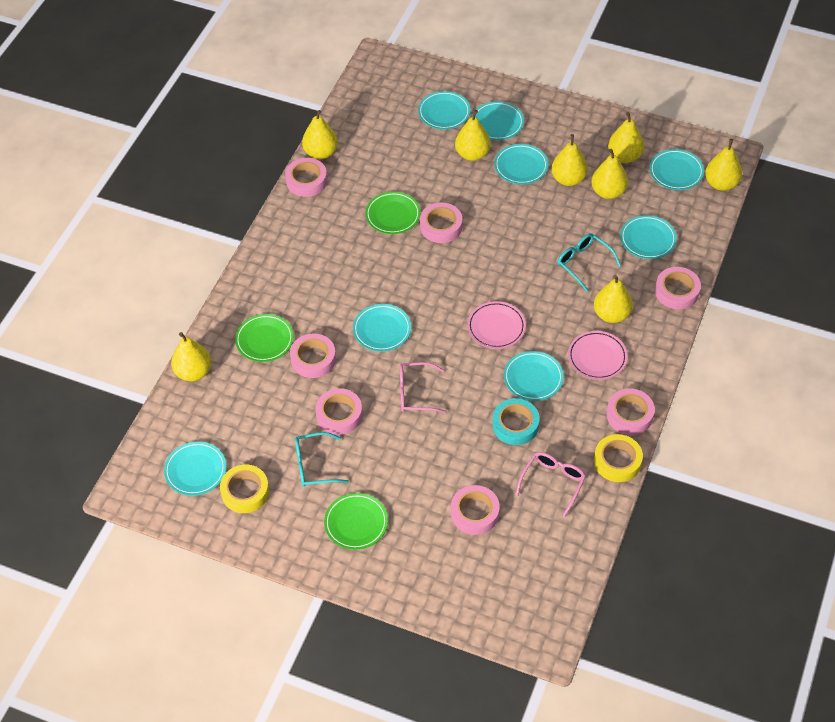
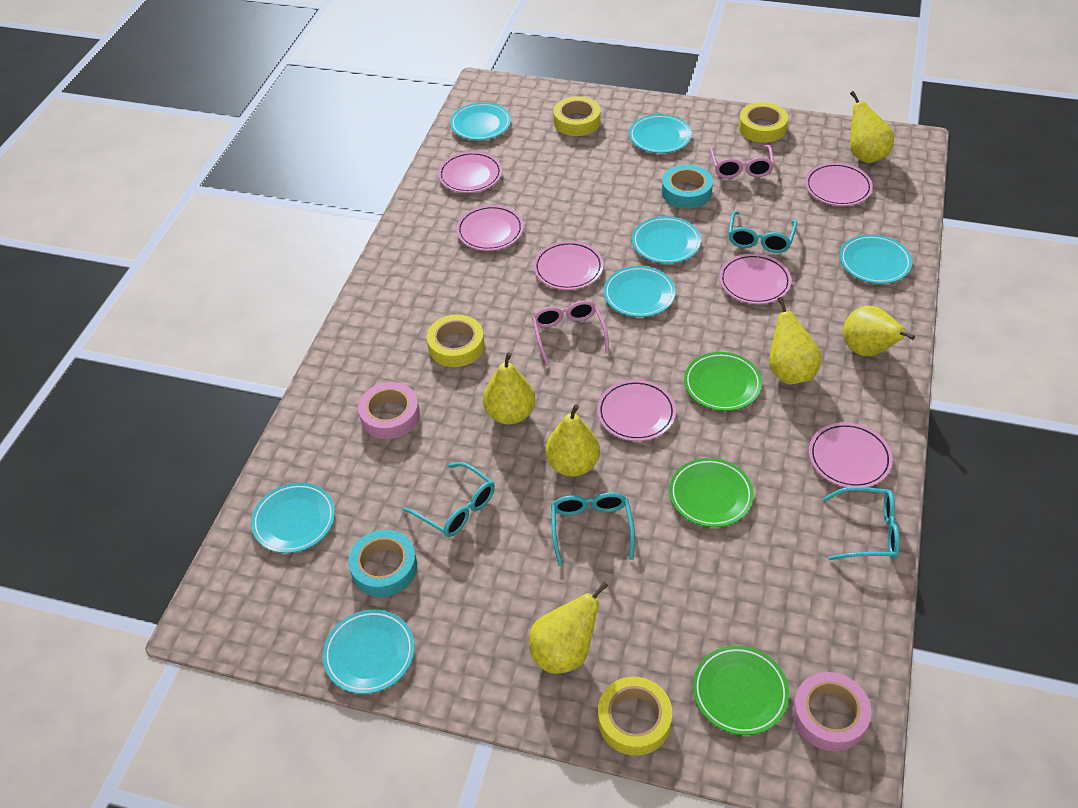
pink plate: [467,301,526,349] [568,331,628,380] = 2 -> [438,151,502,193] [456,205,524,251] [534,241,603,290] [597,380,676,441] [719,254,791,304] [805,163,873,206] [809,422,893,487] = 7
pink tape: [285,158,327,197] [290,333,336,378] [315,388,363,435] [420,203,462,243] [451,485,500,535] [607,389,655,435] [655,267,701,309] = 7 -> [358,382,420,439] [792,672,871,751] = 2
turquoise glasses: [295,432,349,487] [558,233,621,292] = 2 -> [403,462,495,537] [551,492,635,566] [728,211,797,253] [823,487,900,560] = 4
turquoise plate: [164,441,226,496] [353,304,411,352] [418,91,471,129] [472,101,524,140] [494,144,548,184] [504,351,564,401] [620,215,677,259] [650,149,704,190] = 8 -> [251,483,335,553] [323,609,414,694] [450,102,511,140] [604,266,675,317] [629,114,692,153] [632,216,701,263] [840,234,912,284] = 7
turquoise tape: [492,398,540,445] = 1 -> [348,530,417,597] [662,165,713,209] = 2
yellow pear: [171,332,211,381] [302,110,338,159] [455,110,491,161] [551,134,588,186] [591,149,628,199] [594,275,633,323] [608,112,644,163] [705,139,742,191] = 8 -> [483,352,535,425] [529,581,608,674] [545,404,600,477] [769,297,822,385] [843,306,915,356] [850,91,894,163] = 6
yellow tape: [220,465,269,513] [594,434,643,482] = 2 -> [427,314,485,367] [554,96,600,136] [598,677,672,756] [739,102,788,143] = 4

